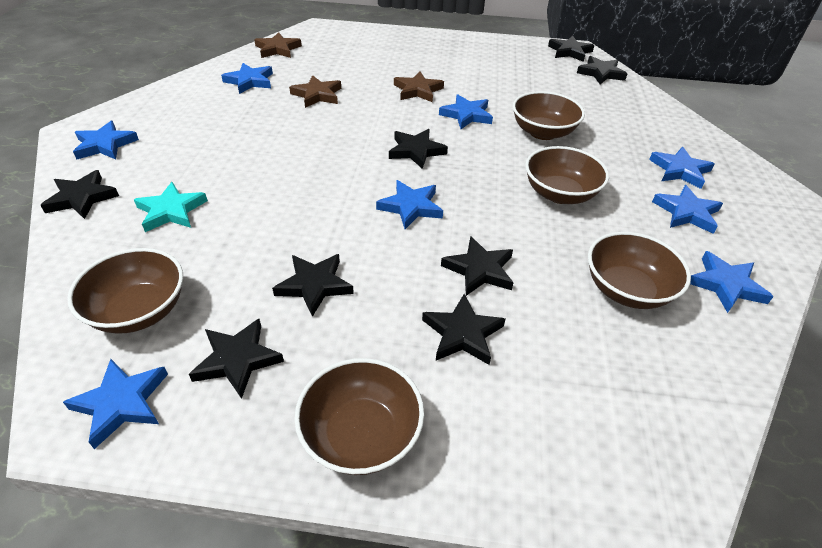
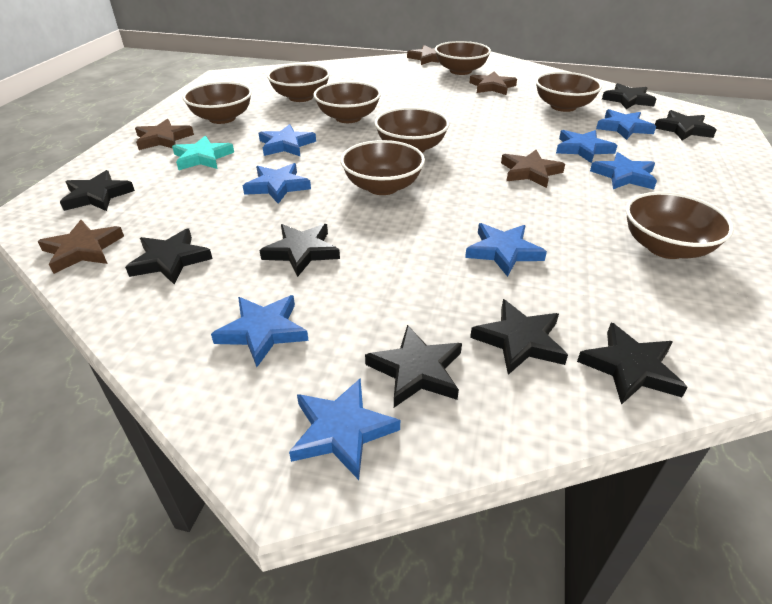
brown bowl: [67,248,183,334] [294,358,424,475] [513,91,585,140] [525,146,609,204] [588,232,691,309] = 5 -> [183,82,252,124] [267,64,330,102] [313,81,381,123] [340,140,425,195] [374,107,449,153] [435,41,491,75] [535,72,602,112] [626,192,734,259] = 8
brown star: [254,32,302,58] [289,75,341,108] [394,71,444,102] = 3 -> [37,220,124,274] [135,119,194,150] [407,45,439,65] [469,71,517,95] [501,150,565,188] = 5

